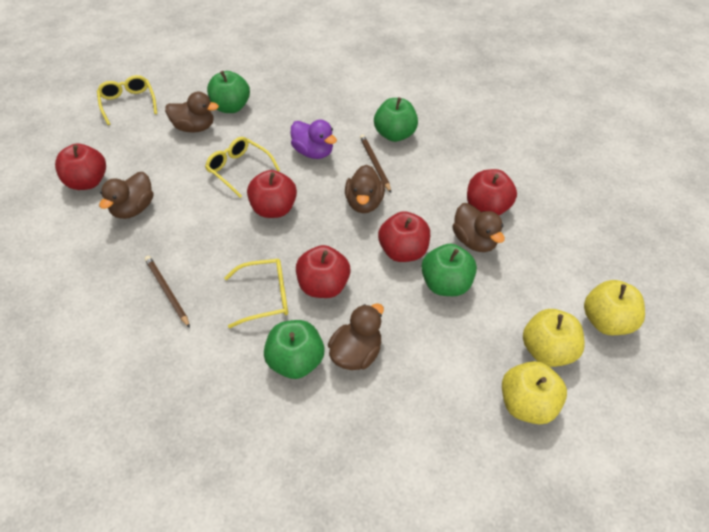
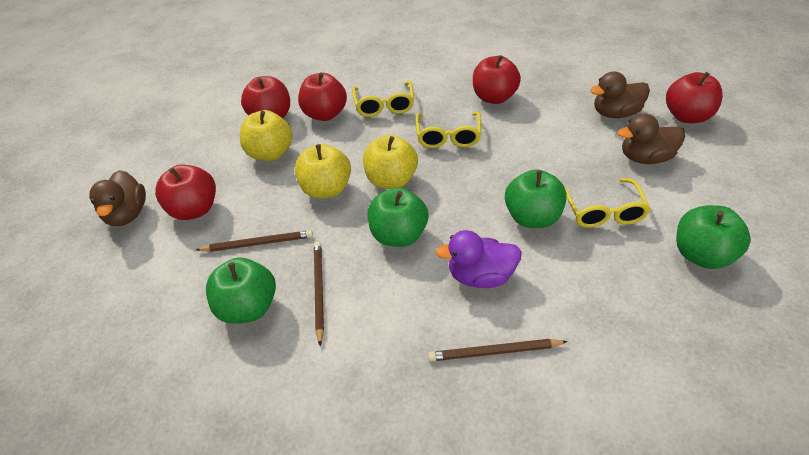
brown duck: [99,172,153,219] [165,92,219,132] [328,303,384,370] [345,165,385,213] [452,203,505,252] = 5 -> [89,170,146,226] [590,72,650,118] [618,114,685,164] = 3
brown pencil: [145,256,190,328] [360,134,391,193] = 2 -> [196,230,313,252] [314,242,324,346] [428,339,568,361] = 3

